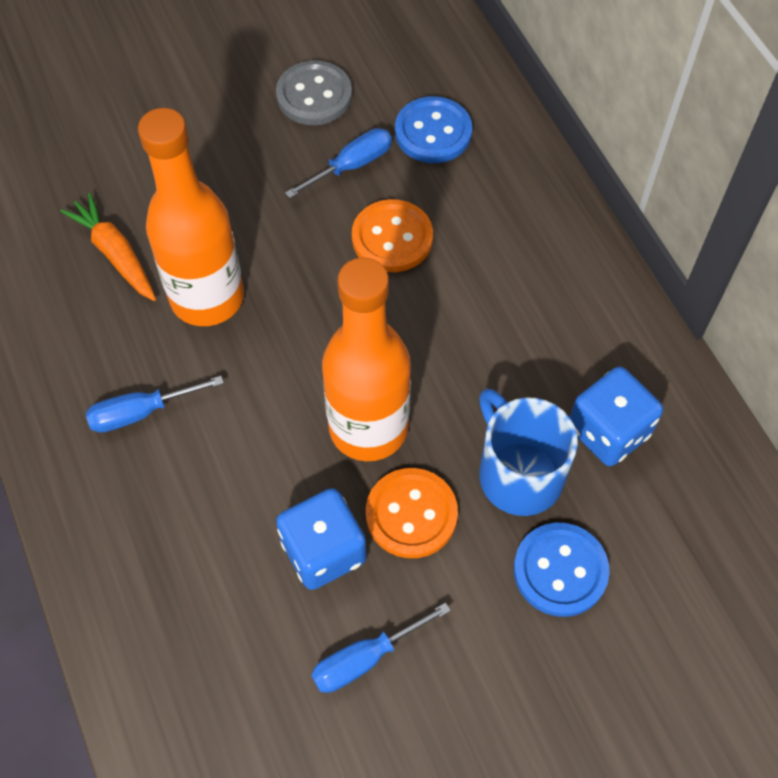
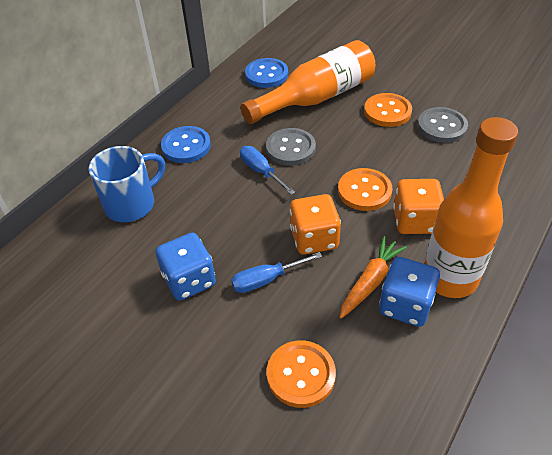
blue screwdriver: [86,376,224,433] [285,128,392,198] [311,603,451,693] = 3 -> [231,252,322,293] [240,146,295,195] = 2
grey button: [276,60,352,125] = 1 -> [266,128,316,166] [418,107,468,143] = 2
orange button: [352,199,433,272] [366,468,458,558] = 2 -> [267,340,336,408] [338,168,392,211] [364,93,412,127] = 3
orange dice: none = 0 -> [290,194,341,255] [393,179,444,234] = 2

